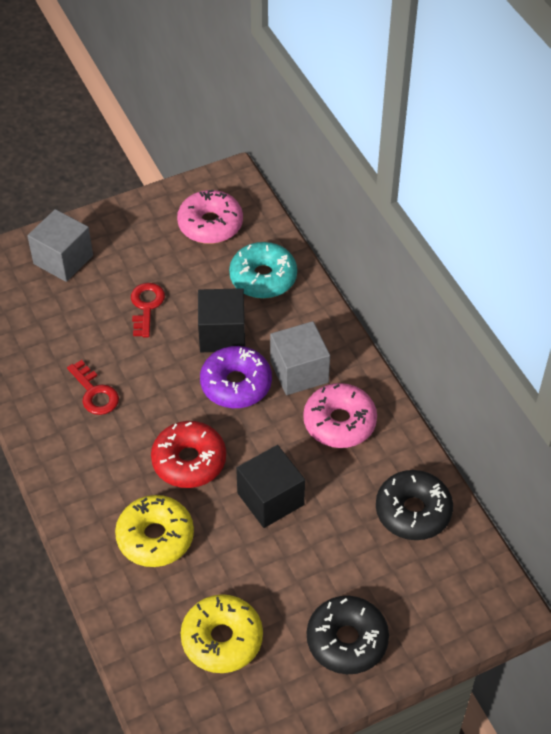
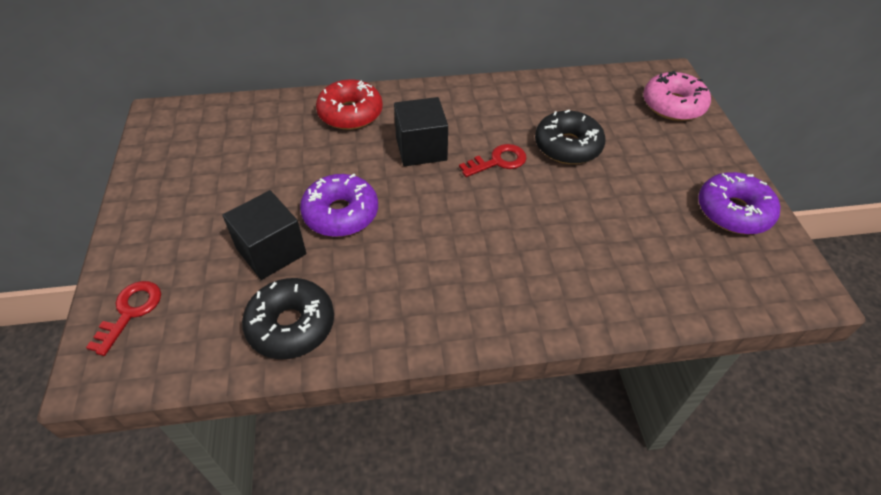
grey cube: [27,209,93,282] [270,321,330,395] = 2 -> none = 0
pink donut: [177,190,243,244] [303,383,377,448] = 2 -> [643,71,711,121] = 1
purple donut: [200,346,272,408] = 1 -> [300,174,378,237] [698,172,780,234] = 2
turquoise donut: [229,242,297,299] = 1 -> none = 0
yellow donut: [115,495,194,567] [180,594,263,673] = 2 -> none = 0

